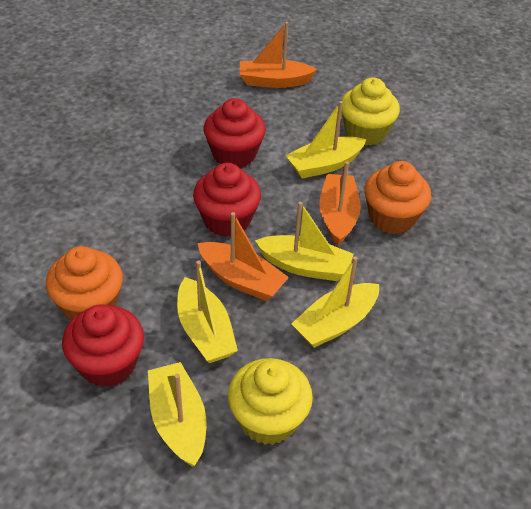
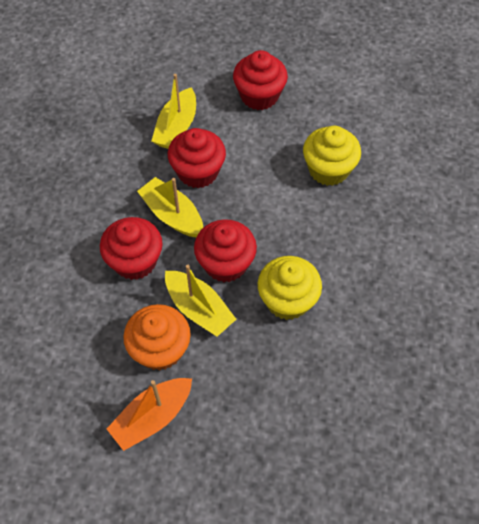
orange boat: [198,212,289,301] [240,22,317,88] [319,161,361,246] = 3 -> [107,378,192,451] = 1
orange cupcake: [46,246,123,321] [364,161,431,234] = 2 -> [123,304,191,371] = 1
red cupcake: [62,304,144,387] [193,163,261,237] [204,98,266,168] = 3 -> [100,217,162,280] [168,128,226,188] [194,219,257,282] [233,50,288,110] = 4
yellow boat: [148,362,206,467] [177,261,238,363] [255,202,354,281] [285,101,366,179] [291,256,379,348] = 5 -> [137,177,203,237] [152,74,196,149] [165,265,236,337] = 3

